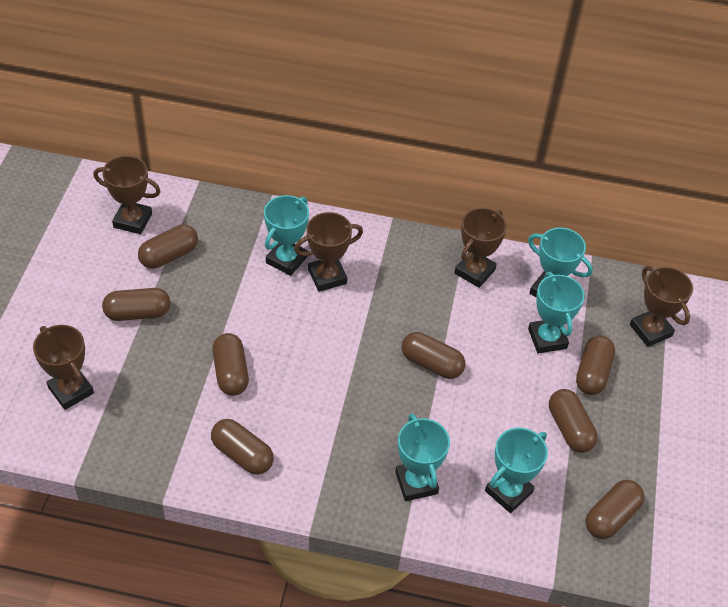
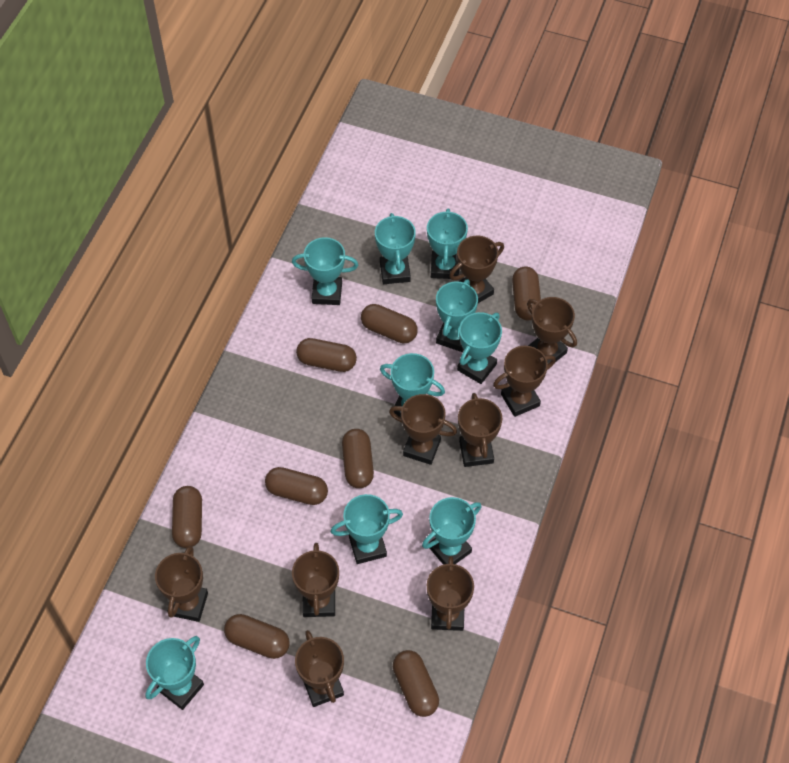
brown trophy: [33,325,94,410] [93,156,161,234] [294,212,363,292] [455,208,507,288] [630,266,693,347] = 5 -> [155,546,208,622] [292,543,339,617] [295,630,344,707] [389,394,457,465] [427,556,474,631] [449,236,504,303] [458,393,502,467] [493,346,556,417] [527,297,577,364] = 9
turquoise trophy: [264,195,309,276] [395,413,450,501] [485,428,548,513] [528,227,593,297] [528,272,585,353] = 5 -> [145,636,204,710] [292,237,358,305] [331,494,403,564] [375,213,416,284] [380,353,445,417] [422,497,481,565] [427,208,468,279] [436,279,478,352] [457,312,502,384] = 9

